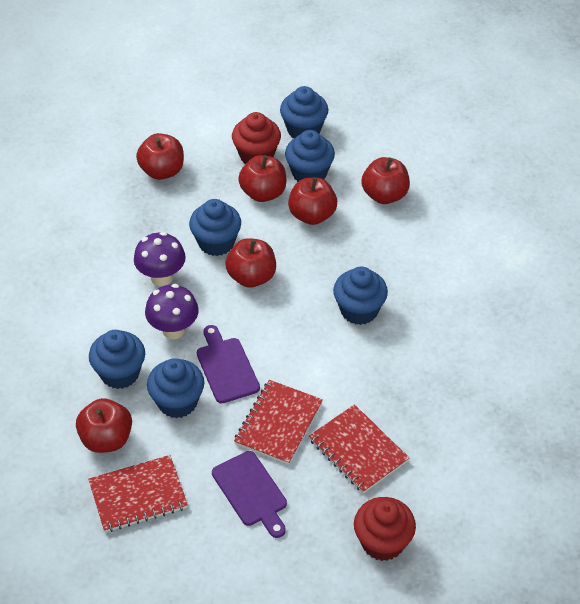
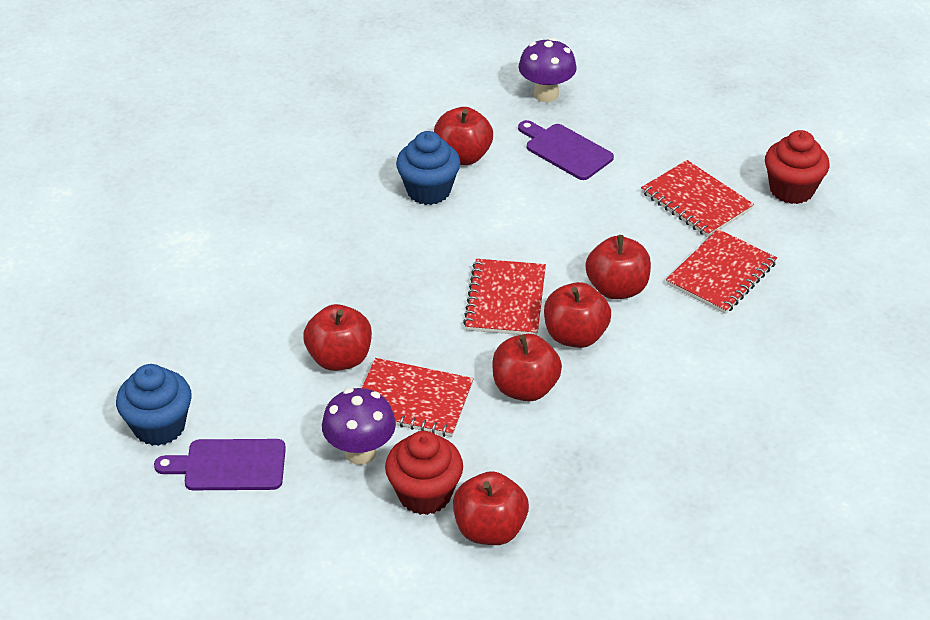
blue cupcake: [89,330,145,389] [147,358,204,418] [189,199,241,256] [280,86,328,138] [285,130,335,182] [333,266,388,325] = 6 -> [116,364,192,446] [396,131,460,205] = 2
red notebook: [88,455,188,532] [234,380,323,465] [309,404,409,493] = 3 -> [362,358,474,437] [463,259,546,335] [641,160,754,237] [666,229,777,314] = 4

